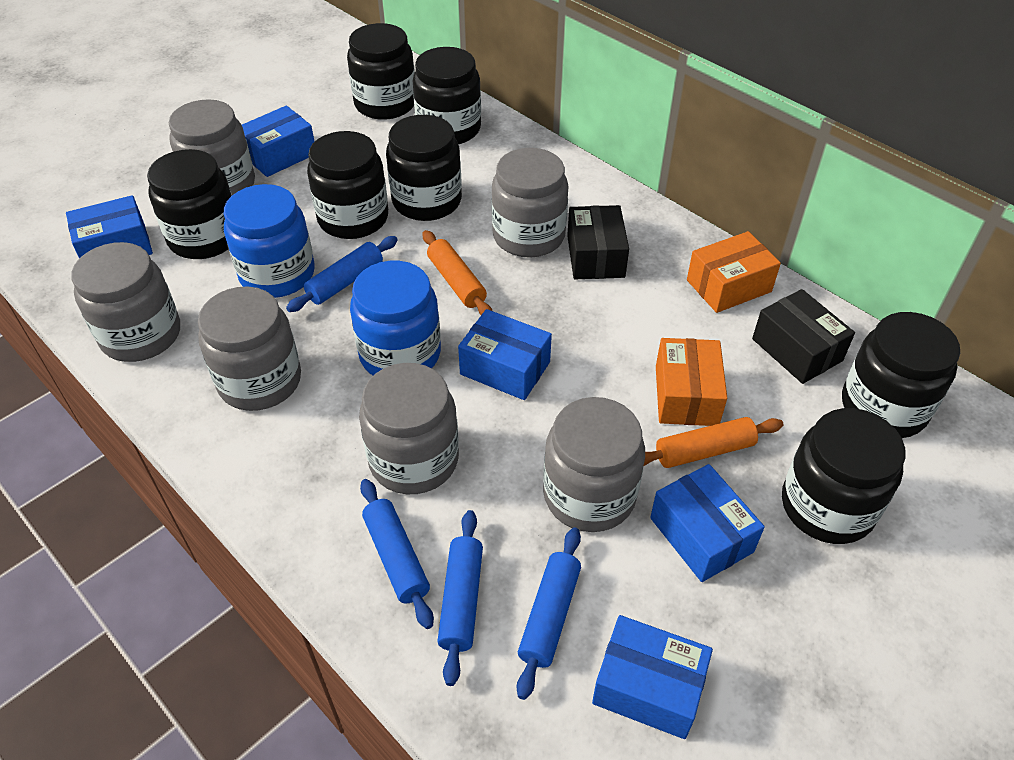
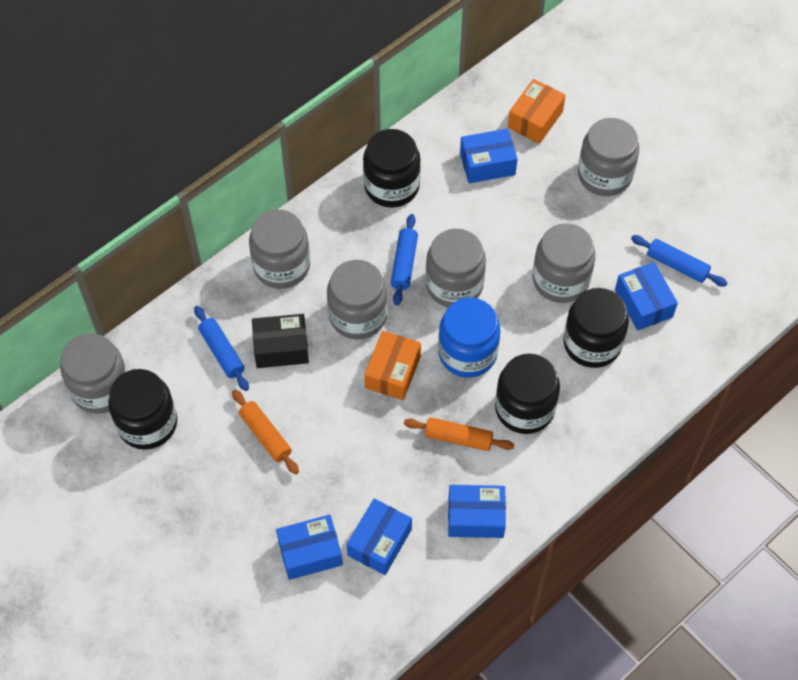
black box: [567,205,629,279] [752,289,855,384] = 2 -> [252,314,309,368] = 1
black jar: [147,149,232,259] [307,131,388,239] [347,23,415,120] [386,115,462,221] [413,47,481,144] [782,408,906,544] [842,312,960,438] = 7 -> [108,369,177,450] [363,129,421,208] [495,354,560,434] [563,288,629,368] = 4
blue jar: [224,184,314,298] [350,261,441,375] = 2 -> [438,298,500,378] = 1
blue rolling pin: [286,236,398,312] [360,479,434,629] [437,510,483,686] [517,527,581,700] = 4 -> [194,306,249,391] [391,214,418,305] [631,235,727,287] = 3

